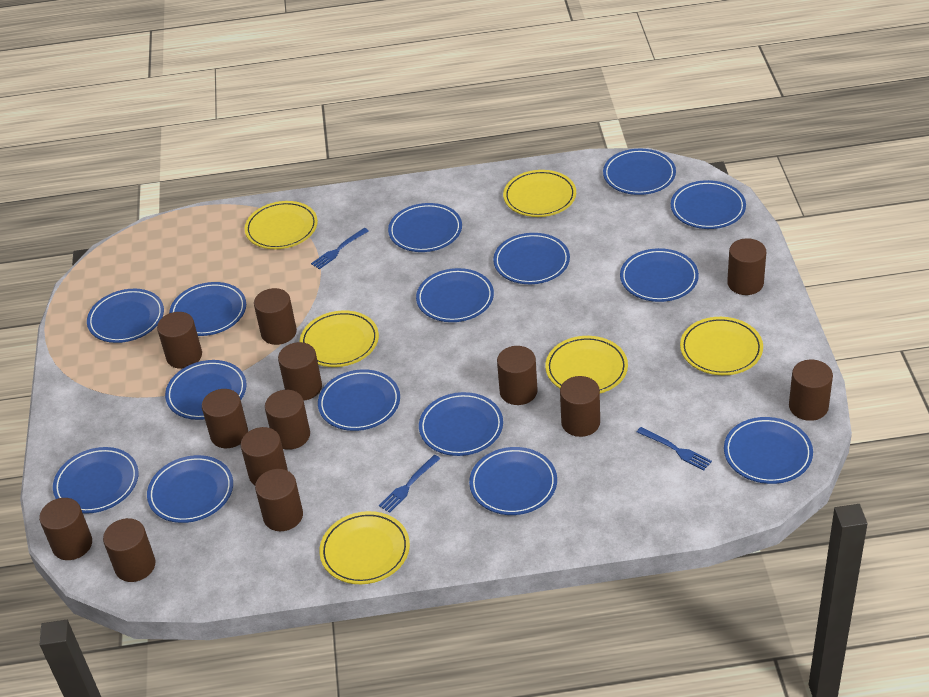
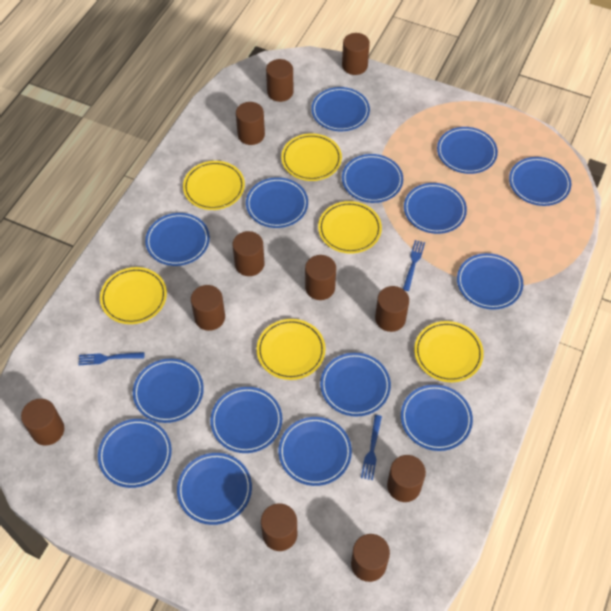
brown cylinder: [39,498,92,560] [103,518,155,582] [157,312,202,369] [202,389,248,448] [241,427,288,485] [254,288,297,345] [255,469,303,531] [265,390,310,450] [278,342,322,400] [497,346,538,405] [560,376,600,437] [727,238,766,295] [789,360,833,421] = 13 -> [21,399,64,445] [191,285,225,331] [233,231,264,276] [236,102,265,145] [261,503,297,551] [266,59,294,102] [305,255,336,300] [342,33,370,75] [351,534,390,582] [375,286,409,332] [387,455,426,502] = 11

